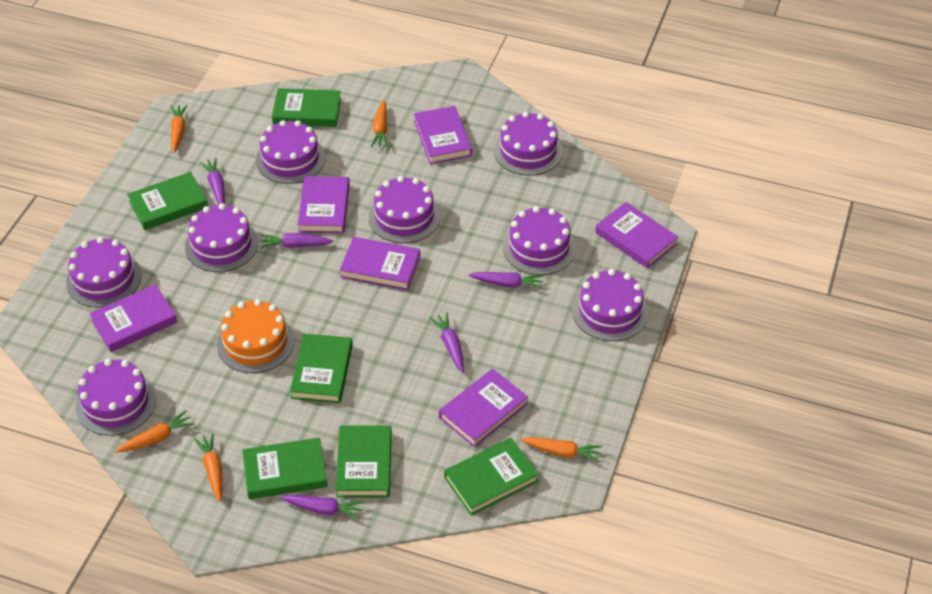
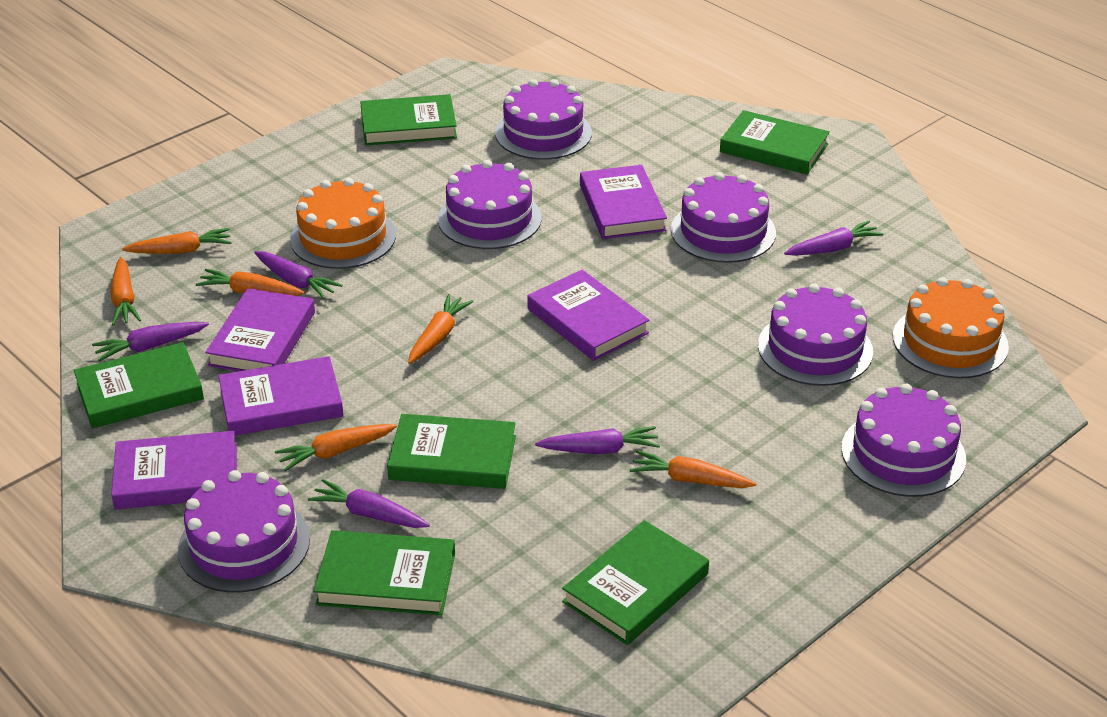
orange cake: [217,299,294,373] = 1 -> [290,178,396,269] [893,277,1009,378] = 2
orange carrot: [115,410,195,453] [171,105,188,153] [193,433,223,502] [371,100,388,147] [520,437,603,462] = 5 -> [110,257,141,325] [122,228,232,254] [196,269,305,296] [275,424,397,471] [408,294,473,364] [630,450,756,488] = 6
purple book: [89,284,177,352] [298,176,349,233] [340,237,420,290] [414,106,472,164] [439,369,528,447] [595,202,678,269] = 6 -> [111,431,237,510] [205,288,315,371] [218,356,344,436] [527,270,649,361] [580,165,667,239] = 5
purple cake: [66,237,142,308] [76,359,156,436] [185,203,258,272] [256,120,325,184] [369,176,440,243] [494,112,563,176] [503,206,576,275] [572,269,648,341] = 8 -> [178,470,310,593] [438,160,542,249] [495,79,592,160] [671,172,776,263] [758,283,873,386] [841,384,966,497] = 6

